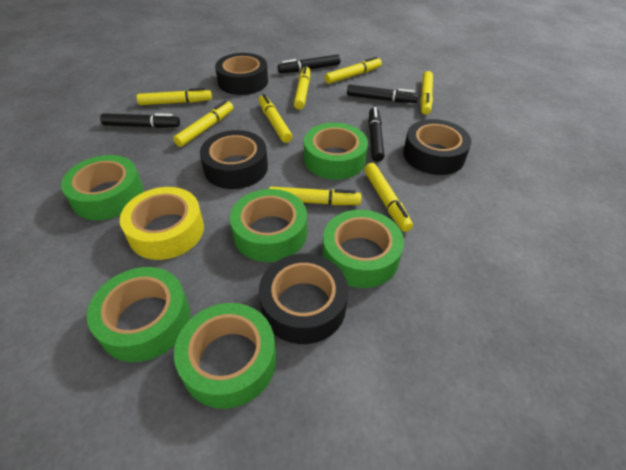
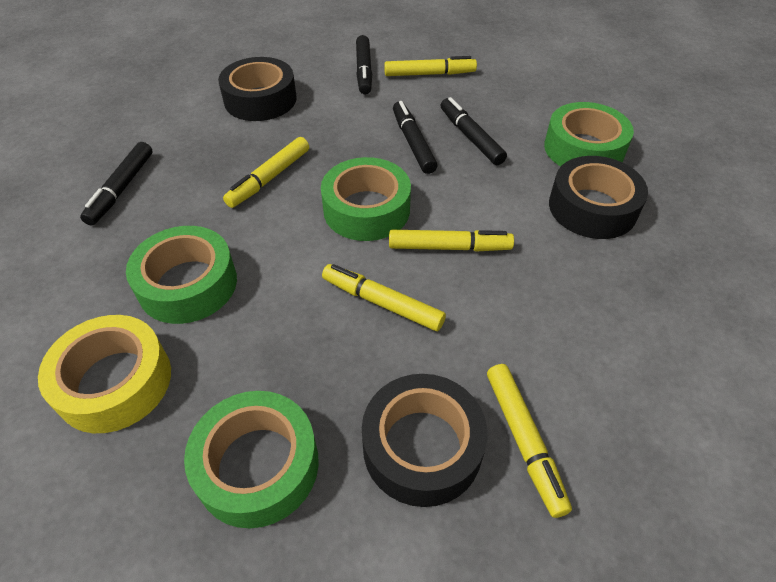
black tape: [200,130,268,189] [215,53,268,95] [259,254,348,344] [403,119,471,175] = 4 -> [218,57,297,121] [362,374,487,507] [549,156,648,239] = 3
green tape: [61,155,144,220] [87,267,190,362] [174,303,276,409] [230,189,307,262] [304,123,368,180] [322,210,404,288] = 6 -> [126,226,237,324] [184,391,319,528] [321,157,411,241] [544,102,634,166] = 4
yellow marker: [137,88,212,105] [173,101,233,147] [259,94,293,143] [269,187,361,205] [294,65,310,110] [325,57,382,84] [364,163,413,232] [420,71,433,115] = 8 -> [223,137,309,208] [322,264,446,331] [384,56,477,76] [389,230,514,252] [487,364,572,518] = 5

